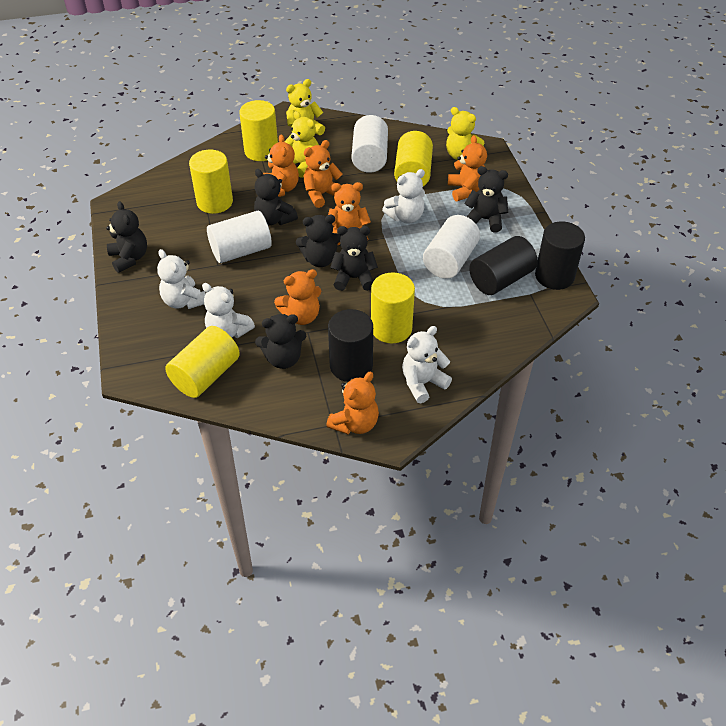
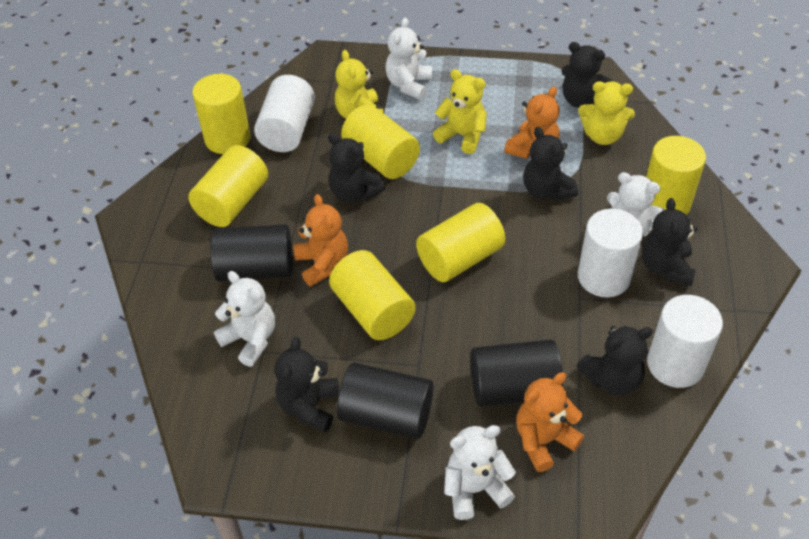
orange teddy bear: [263,134,299,197] [274,269,321,325] [304,140,342,208] [326,372,379,434] [328,182,371,246] [448,135,487,201] = 6 -> [293,194,348,287] [504,86,560,159] [516,372,584,472] = 3
yellow cylinder: [165,326,240,398] [189,150,233,214] [239,100,278,161] [371,272,415,344] [394,131,433,186] = 5 -> [188,145,268,227] [192,74,251,154] [329,250,416,340] [341,104,420,179] [416,203,505,282] [646,136,706,215] = 6

